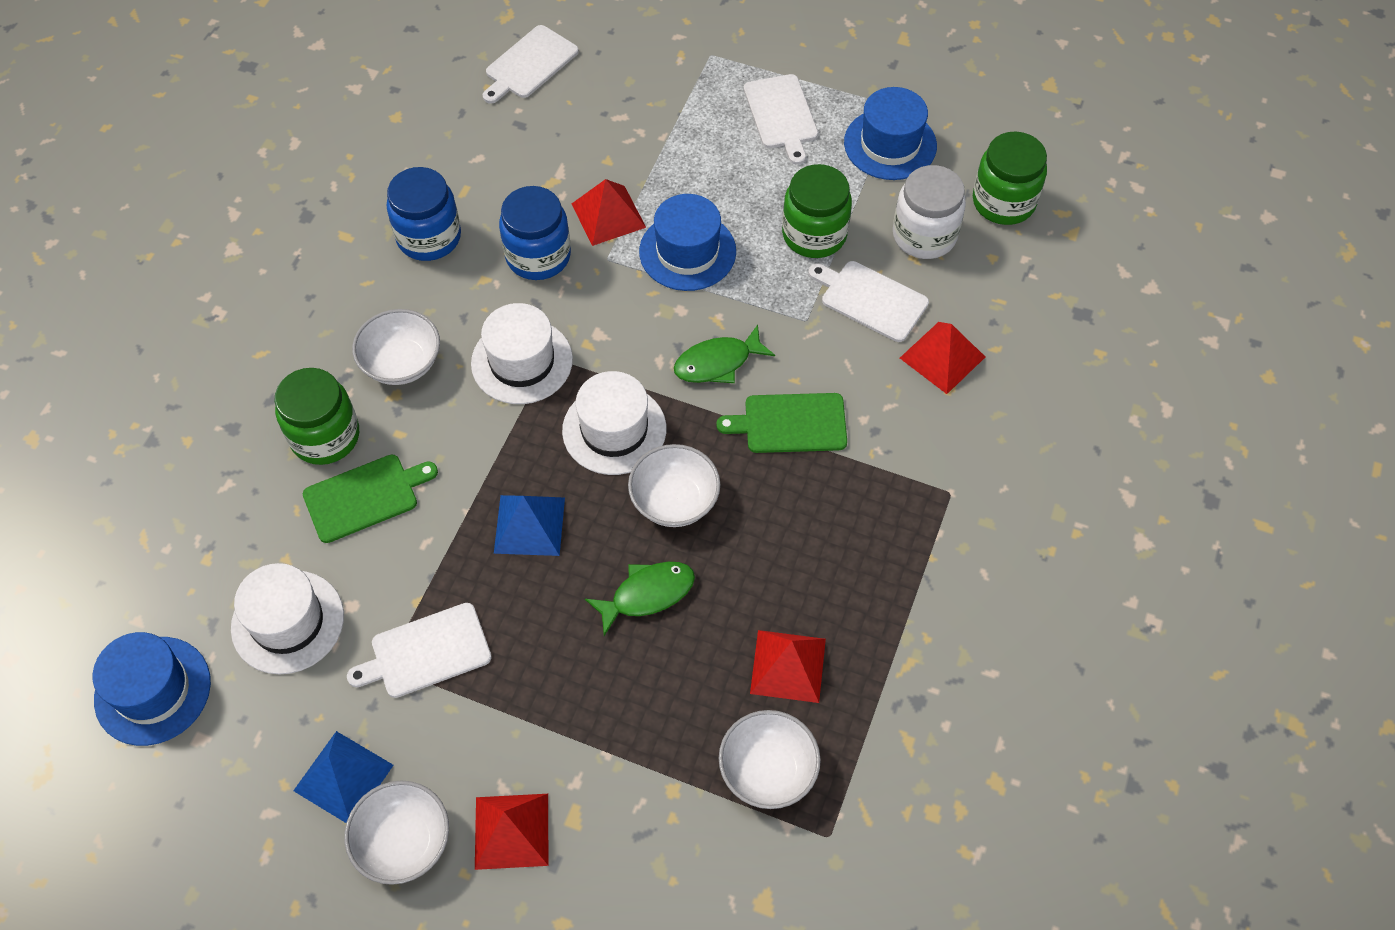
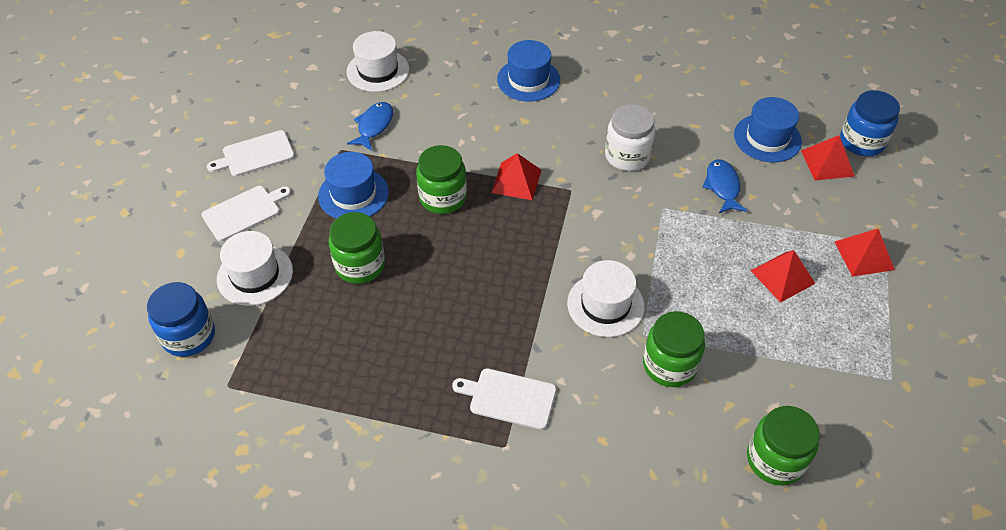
blue fish: none = 0 -> [347,102,393,151] [702,159,747,213] = 2
blue pyramid: [293,731,394,823] [494,495,565,556] = 2 -> none = 0
green cutting board: [303,454,438,543] [716,393,847,453] = 2 -> none = 0
green fish: [585,562,695,636] [674,325,775,383] = 2 -> none = 0
green jar: [274,368,359,465] [782,164,852,258] [973,132,1047,225] = 3 -> [329,212,385,284] [416,145,467,214] [643,311,705,387] [747,406,820,486] = 4
white bowl: [344,781,449,885] [352,309,440,385] [628,444,720,527] [719,710,821,809] = 4 -> none = 0
white cutting board: [347,603,492,698] [483,25,579,104] [744,74,818,165] [808,261,929,342] = 4 -> [202,186,291,241] [207,130,295,176] [452,368,556,430] = 3

